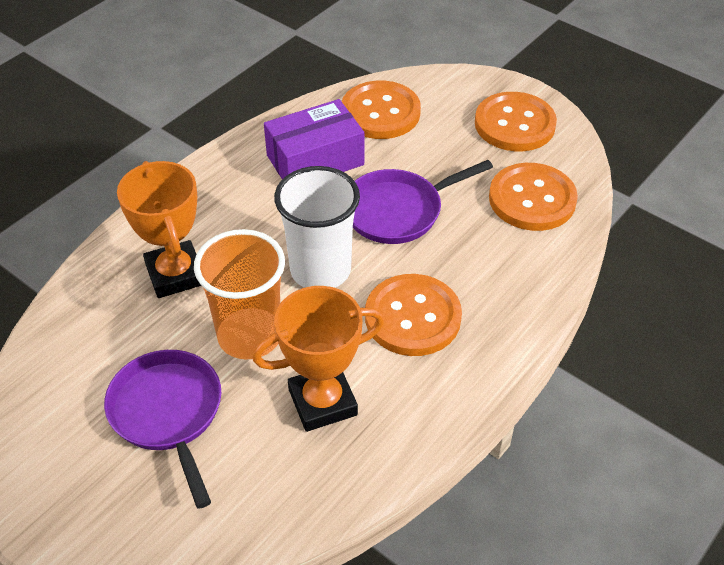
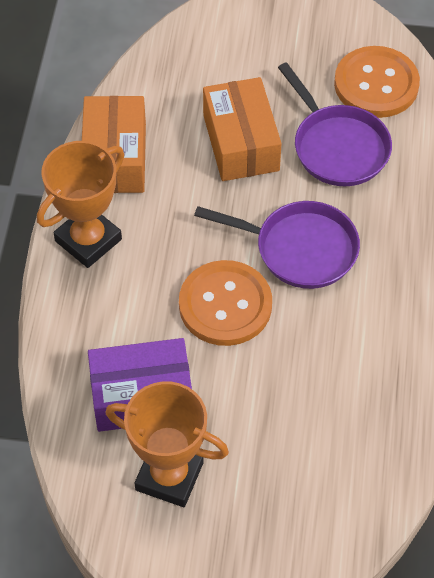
orange box: none = 0 -> [82,96,146,193] [203,77,282,181] = 2
orange button: [342,81,421,139] [365,274,462,356] [475,92,557,151] [489,163,578,231] = 4 -> [179,260,272,346] [334,46,420,118] = 2
orange cup: [194,229,285,360] = 1 -> none = 0
white cup: [274,166,360,288] = 1 -> none = 0

